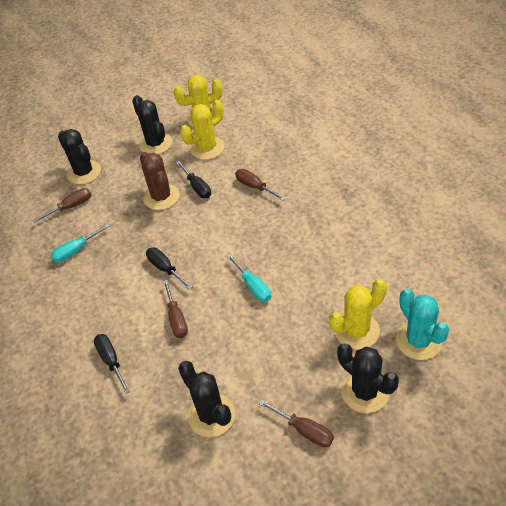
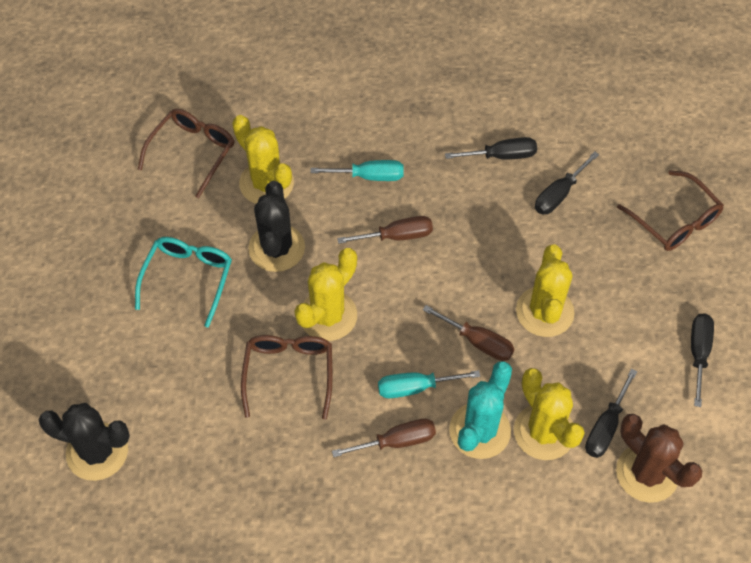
black cactus: [58,129,101,184] [132,95,172,154] [178,361,235,437] [337,343,399,413] = 4 -> [39,403,130,481] [248,181,305,272] = 2
black screwdriver: [94,334,130,394] [146,247,192,290] [176,161,211,198] = 3 -> [445,137,537,160] [535,151,599,214] [585,369,637,458] [691,313,714,407] = 4
brown glasses: none = 0 -> [138,109,234,198] [241,335,332,419] [617,170,724,251] = 3
brown screwdriver: [33,188,91,222] [163,280,188,338] [235,169,286,200] [259,400,334,447] = 4 -> [332,419,436,457] [337,216,433,244] [423,305,514,361] = 3
turquoise glasses: none = 0 -> [135,237,232,328] = 1
yellow cactus: [173,75,223,127] [180,100,224,160] [330,279,387,350] = 3 -> [232,115,294,204] [294,248,357,341] [514,368,585,460] [516,244,575,337] = 4

